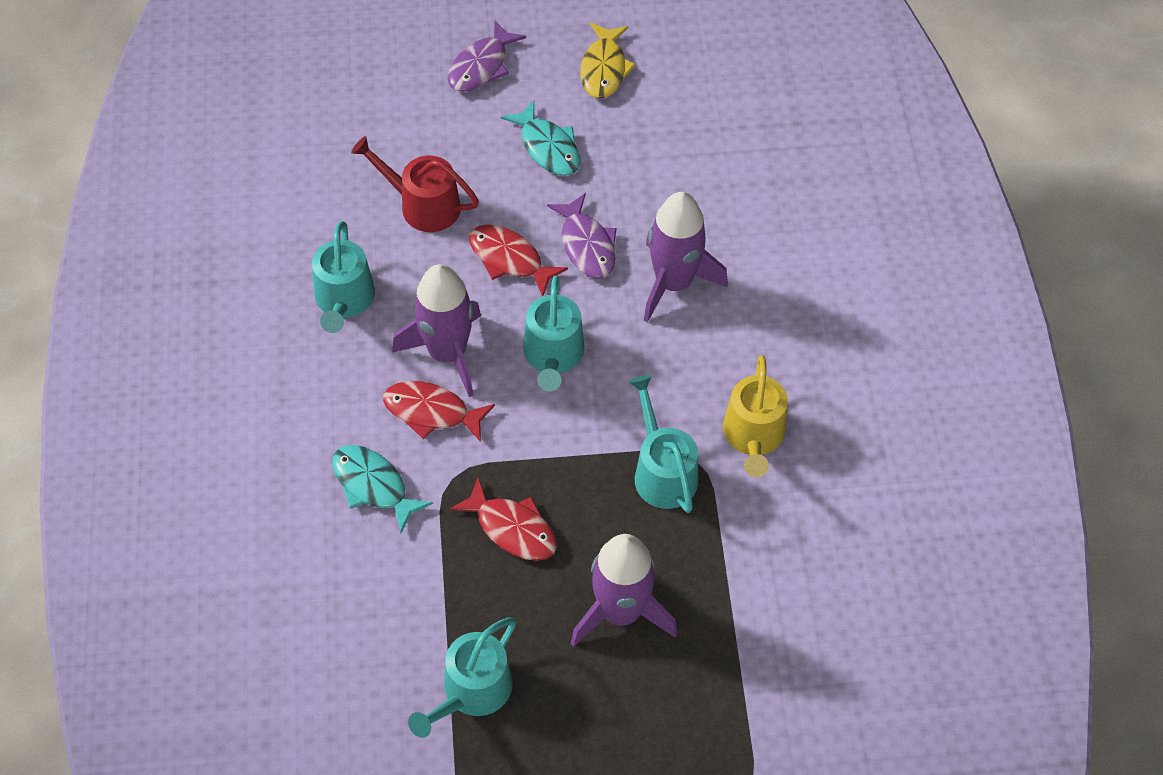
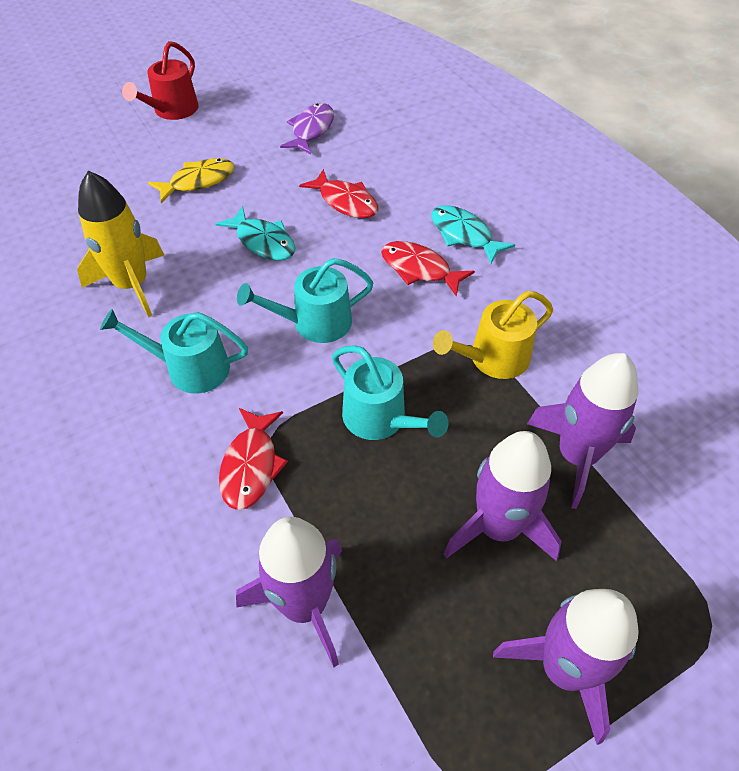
purple fish: [448,20,527,92] [547,193,617,279] = 2 -> [280,103,334,154] = 1
purple rocket: [392,264,481,397] [571,534,677,647] [644,192,728,323] = 3 -> [236,517,342,667] [444,431,562,561] [493,589,639,745] [527,353,638,509] = 4
turquoise watering can: [312,221,375,333] [408,617,516,738] [523,275,584,391] [628,375,698,513] = 4 -> [100,309,248,393] [237,258,373,343] [332,345,449,440] = 3
yellow rocket: none = 0 -> [77,171,164,317] = 1

